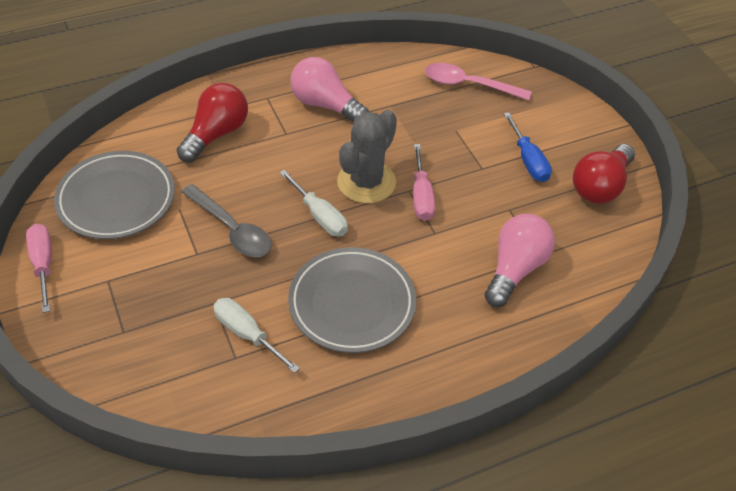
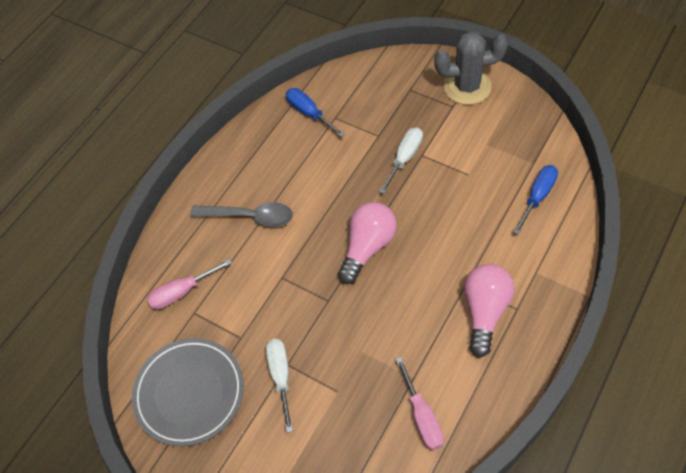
blue screwdriver: [504,112,552,182] = 1 -> [286,88,345,137] [513,165,558,235] = 2
grey plate: [54,151,175,239] [288,247,416,353] = 2 -> [132,338,244,446] = 1
pink spoon: [425,63,532,100] = 1 -> none = 0
red light bulb: [177,83,248,162] [573,144,635,204] = 2 -> none = 0

